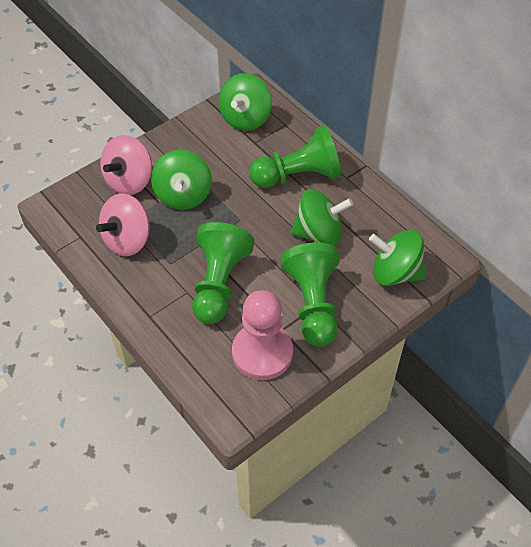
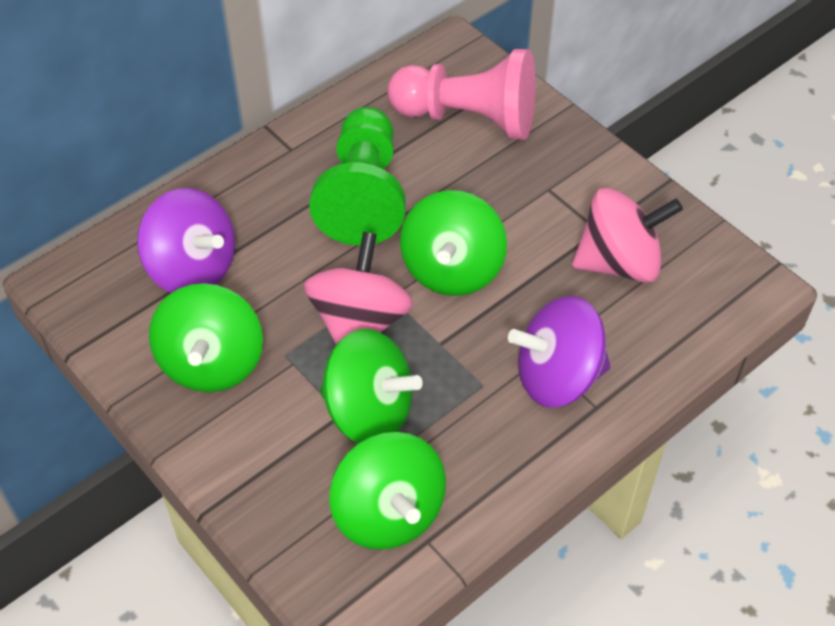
green pawn: [192,222,255,324] [249,125,341,188] [280,242,340,347] = 3 -> [309,107,406,246] = 1
purple spinning top: none = 0 -> [137,188,235,293] [508,296,610,408] = 2

